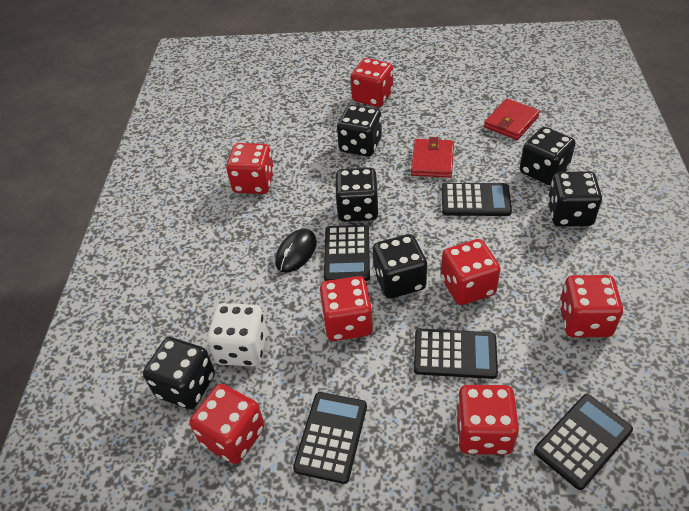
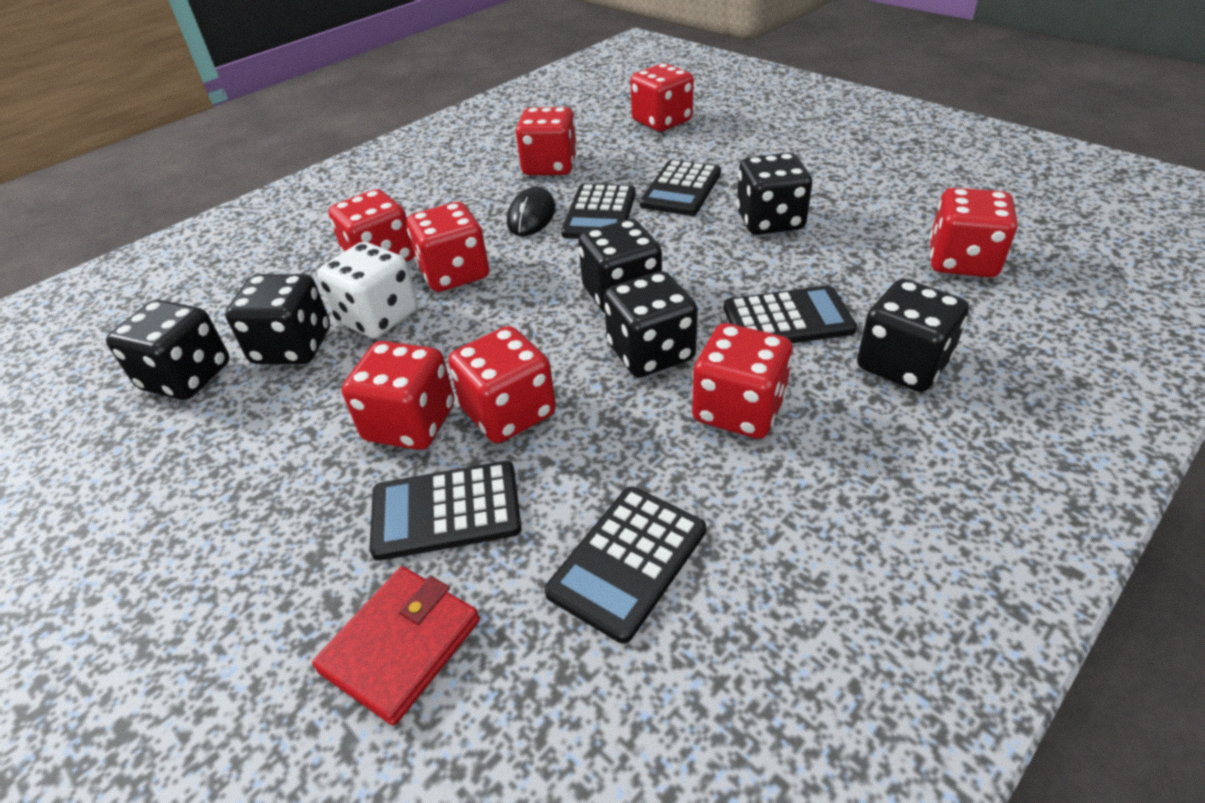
red dice: [189,384,265,464] [226,143,274,194] [319,276,373,341] [351,58,393,107] [441,239,501,305] [456,385,519,455] [559,275,623,337] = 7 -> [328,189,415,262] [342,341,454,450] [407,202,489,292] [448,326,556,443] [516,107,577,175] [630,63,694,131] [692,323,793,439] [930,188,1018,277] = 8
red wallet: [411,137,454,178] [484,99,540,140] = 2 -> [312,566,480,725] = 1

